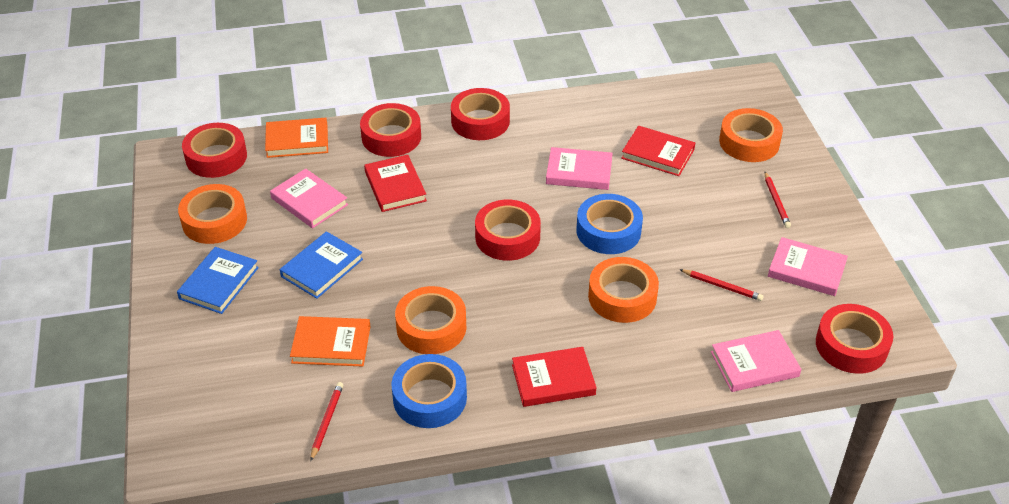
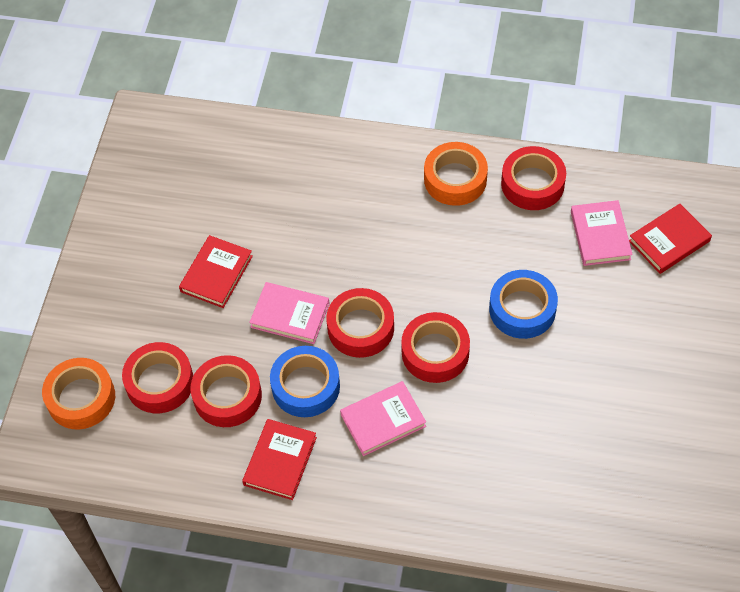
blue book: [177,247,259,314] [280,231,363,299] = 2 -> none = 0
orange book: [265,118,328,158] [290,316,371,367] = 2 -> none = 0
orange tape: [178,184,247,244] [395,286,466,354] [588,257,659,323] [719,108,783,162] = 4 -> [42,358,115,430] [424,142,488,206] = 2
pink book: [270,169,348,228] [546,147,613,190] [711,330,801,392] [768,237,848,296] = 4 -> [249,282,330,344] [340,381,426,456] [571,200,633,266] = 3
red pencil: [310,382,344,461] [679,269,764,301] [765,172,791,228] = 3 -> none = 0

